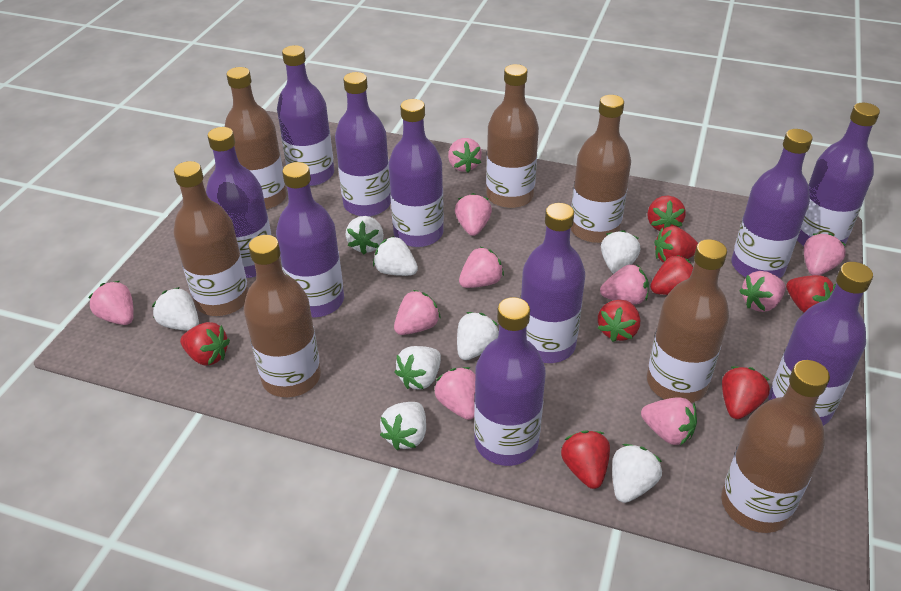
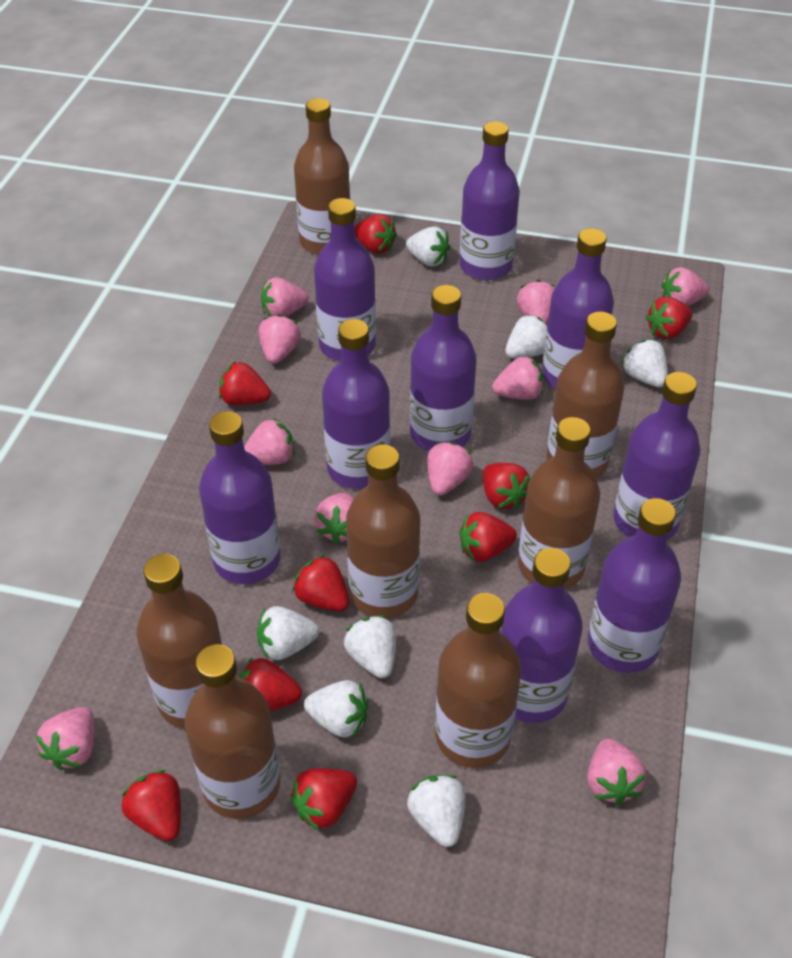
purple bottle: [206,127,272,278] [276,162,344,317] [277,45,334,186] [335,72,391,217] [388,99,444,247] [474,297,546,466] [520,203,585,363] [732,129,813,278] [769,262,873,426] [797,103,880,246] = 10 -> [199,411,281,584] [314,198,376,361] [322,319,390,489] [410,285,476,451] [460,121,520,280] [501,548,583,723] [542,228,614,389] [588,498,681,673] [613,372,700,540] = 9
red strawberry: [180,322,230,366] [561,430,610,489] [598,300,640,342] [647,196,686,231] [650,255,693,295] [654,226,698,263] [722,366,770,419] [786,275,836,312] = 8 -> [121,770,181,841] [219,361,271,405] [239,657,302,711] [290,768,357,830] [292,555,349,611] [354,214,397,254] [459,512,517,562] [483,463,530,510] [645,297,692,339] = 9
white strawberry: [152,287,199,331] [345,216,384,254] [373,236,418,276] [380,402,426,450] [395,346,441,390] [457,312,499,360] [601,230,640,274] [612,444,662,503] = 8 -> [257,606,319,660] [304,680,368,738] [344,615,396,678] [406,227,451,267] [407,775,465,847] [505,314,547,359] [621,340,668,387] = 7

